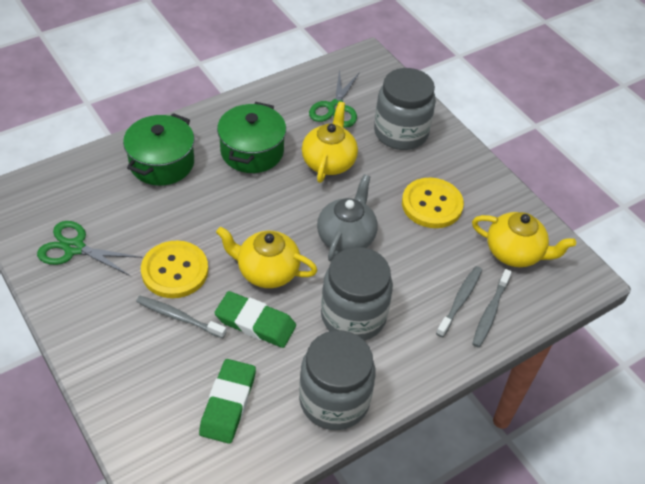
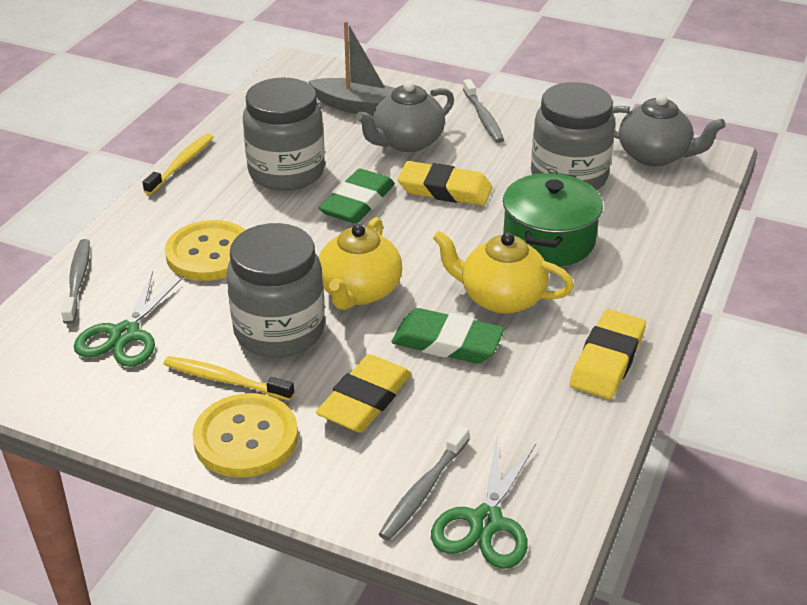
green pot: [123,113,194,186] [217,102,286,173] = 2 -> [503,172,603,267] = 1
grey boat: none = 0 -> [308,21,395,116] = 1
grey teapot: [317,174,378,262] = 1 -> [356,81,454,152] [612,94,726,167] = 2
yellow eraser: none = 0 -> [316,354,412,433] [397,161,492,206] [570,309,646,399] = 3
yellow teapot: [216,227,317,288] [302,102,358,183] [472,212,576,267] = 3 -> [319,217,402,310] [433,231,574,314] = 2
yellow toothbrush: none = 0 -> [142,133,214,195] [164,356,294,401] = 2

